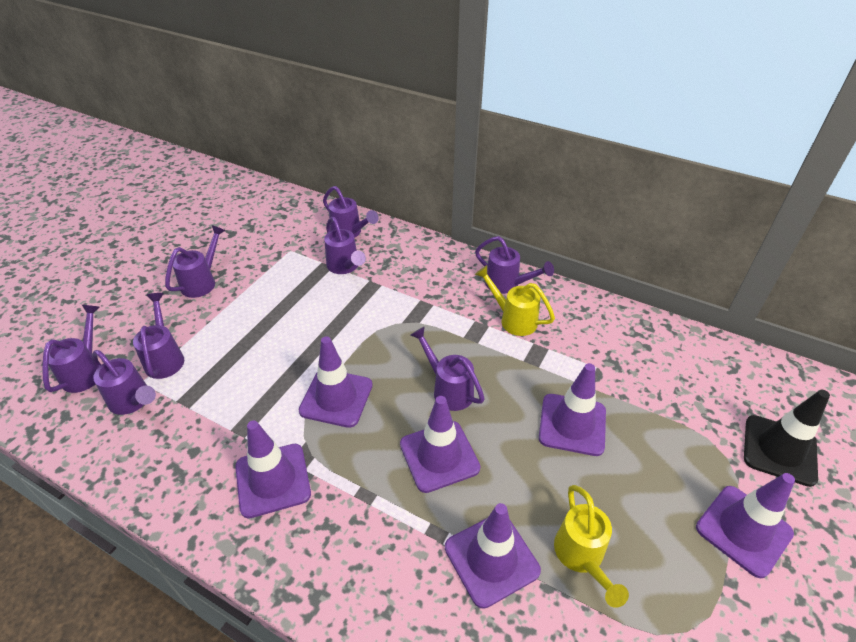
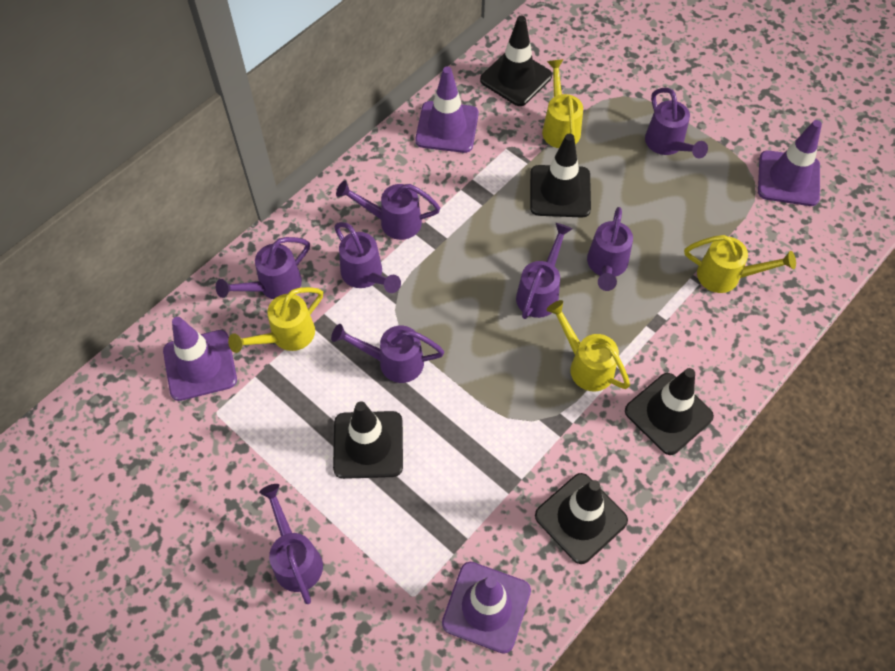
black traffic cone: [744,390,830,487] = 1 -> [333,401,403,479] [480,16,552,106] [530,133,591,217] [535,473,628,564] [625,368,714,455] = 5
purple traffic cone: [235,420,311,518] [299,336,373,428] [400,396,481,493] [445,503,541,609] [539,363,606,456] [696,473,795,578] = 6 -> [163,317,237,401] [415,67,479,153] [442,562,531,654] [758,120,822,206] = 4
yellow watering can: [475,265,555,336] [554,485,629,608] = 2 -> [228,287,323,353] [542,59,583,148] [546,300,630,391] [684,235,796,293] = 4

